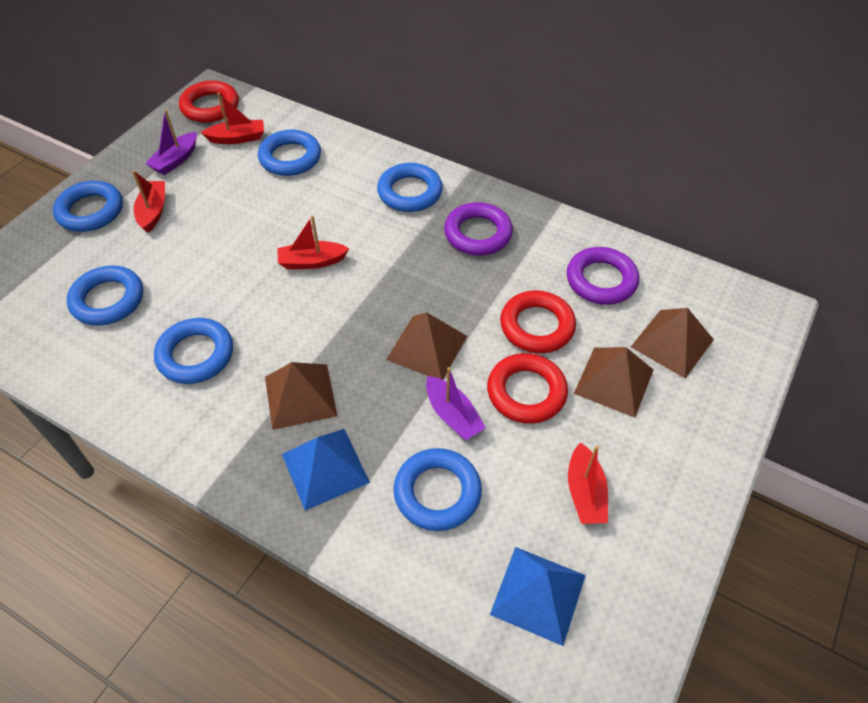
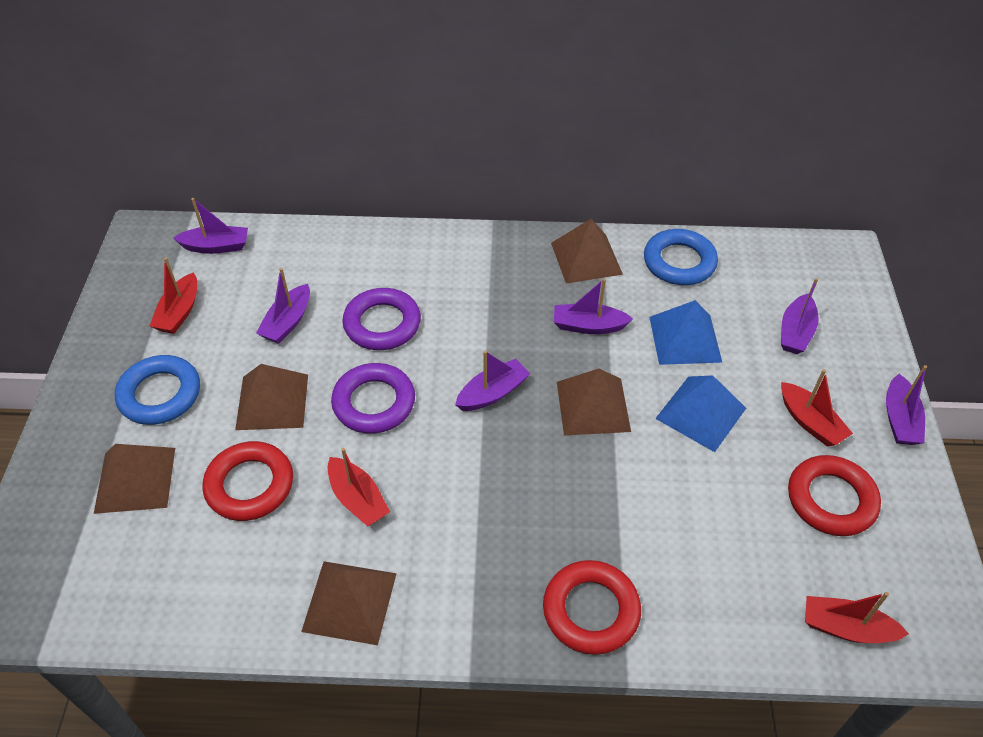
blue ring: [53,181,123,232] [67,266,143,326] [154,318,233,384] [258,130,321,176] [377,163,443,212] [394,448,482,531] = 6 -> [115,355,200,425] [644,229,718,285] = 2
brown pyramid: [265,362,337,430] [386,312,467,380] [574,347,653,418] [631,308,714,378] = 4 -> [94,444,175,514] [235,364,308,430] [301,561,397,645] [551,219,623,284] [557,369,631,435] = 5
purple boat: [145,110,197,175] [426,367,486,440] = 2 -> [173,198,248,254] [256,268,310,344] [455,351,530,411] [554,278,633,334] [781,278,819,354] [886,365,927,445] = 6

